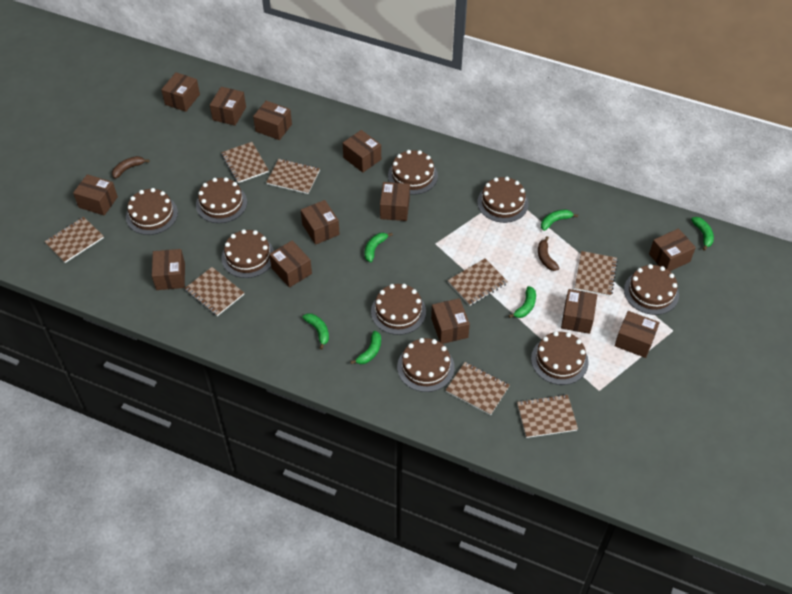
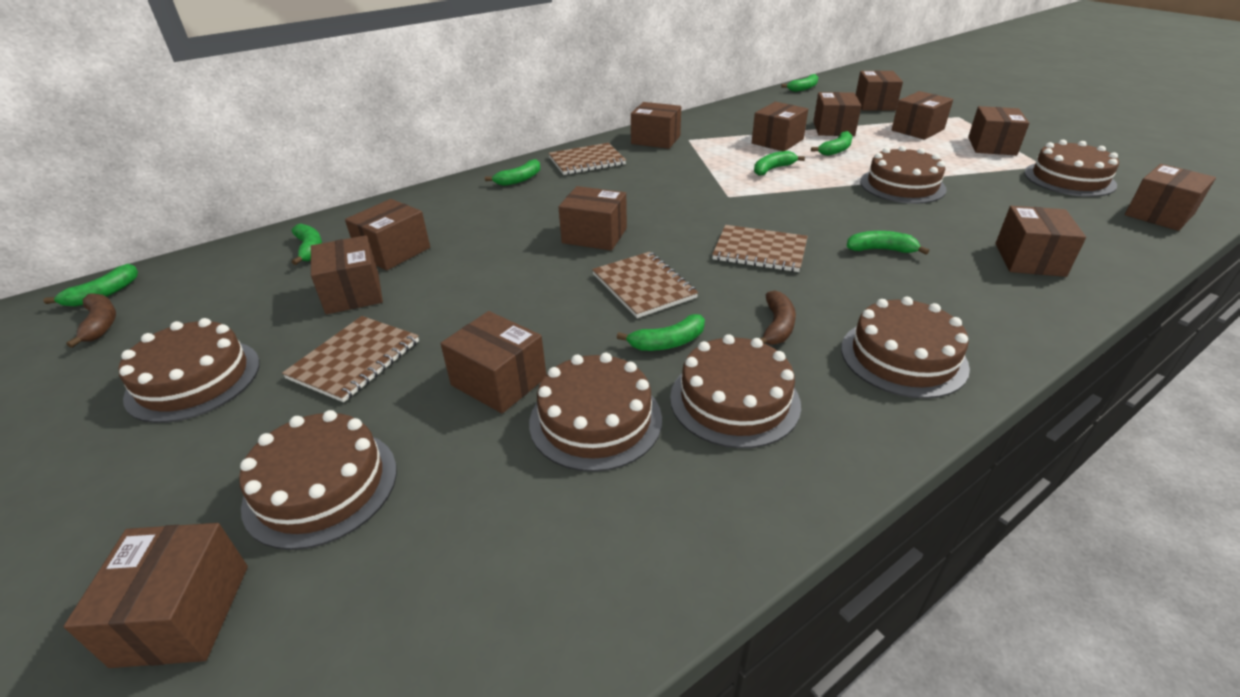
brown cake: [126,188,178,235] [196,177,247,223] [222,229,274,278] [371,284,426,335] [388,150,438,195] [397,338,455,392] [477,177,529,223] [531,331,589,385] [624,264,679,315] = 9 -> [119,318,260,423] [239,410,397,550] [529,353,662,472] [670,334,801,448] [841,297,970,399] [860,146,947,204] [1024,140,1119,197] = 7
brown notebook: [44,217,104,263] [185,267,244,316] [221,142,269,183] [266,159,320,194] [446,362,510,415] [447,258,508,306] [517,394,578,438] [575,251,618,296] = 8 -> [282,316,419,402] [548,143,626,175] [592,252,698,318] [712,225,808,272] = 4
green banana: [302,313,329,349] [350,331,381,364] [365,233,393,262] [508,286,536,318] [541,209,578,231] [691,217,714,251] = 6 -> [43,264,138,307] [292,224,322,265] [485,159,540,186] [617,314,705,351] [754,151,805,176] [781,74,818,92] [811,131,852,156] [847,231,929,255] = 8

